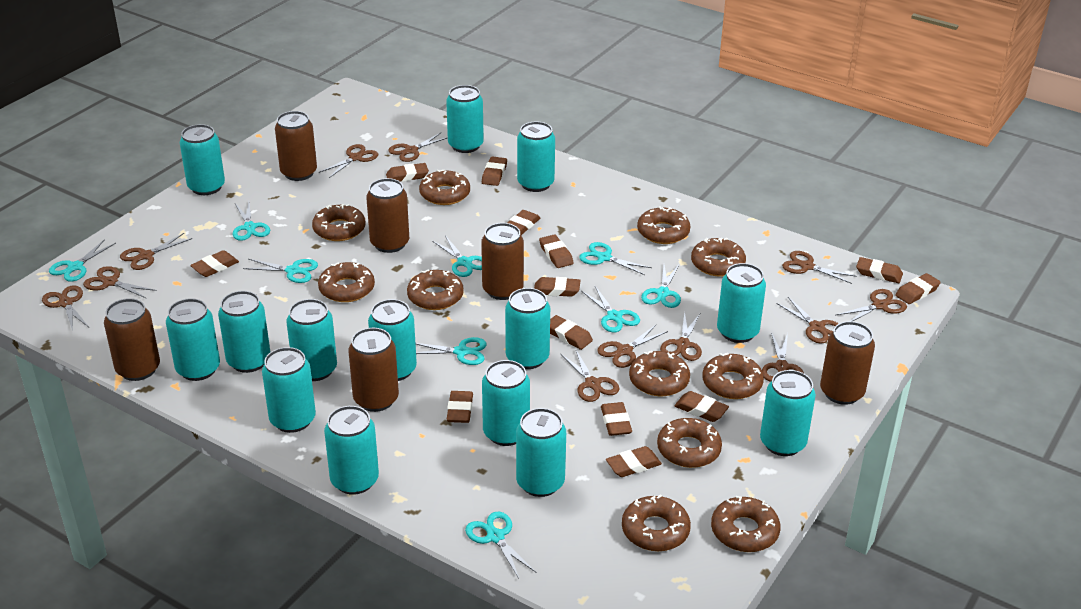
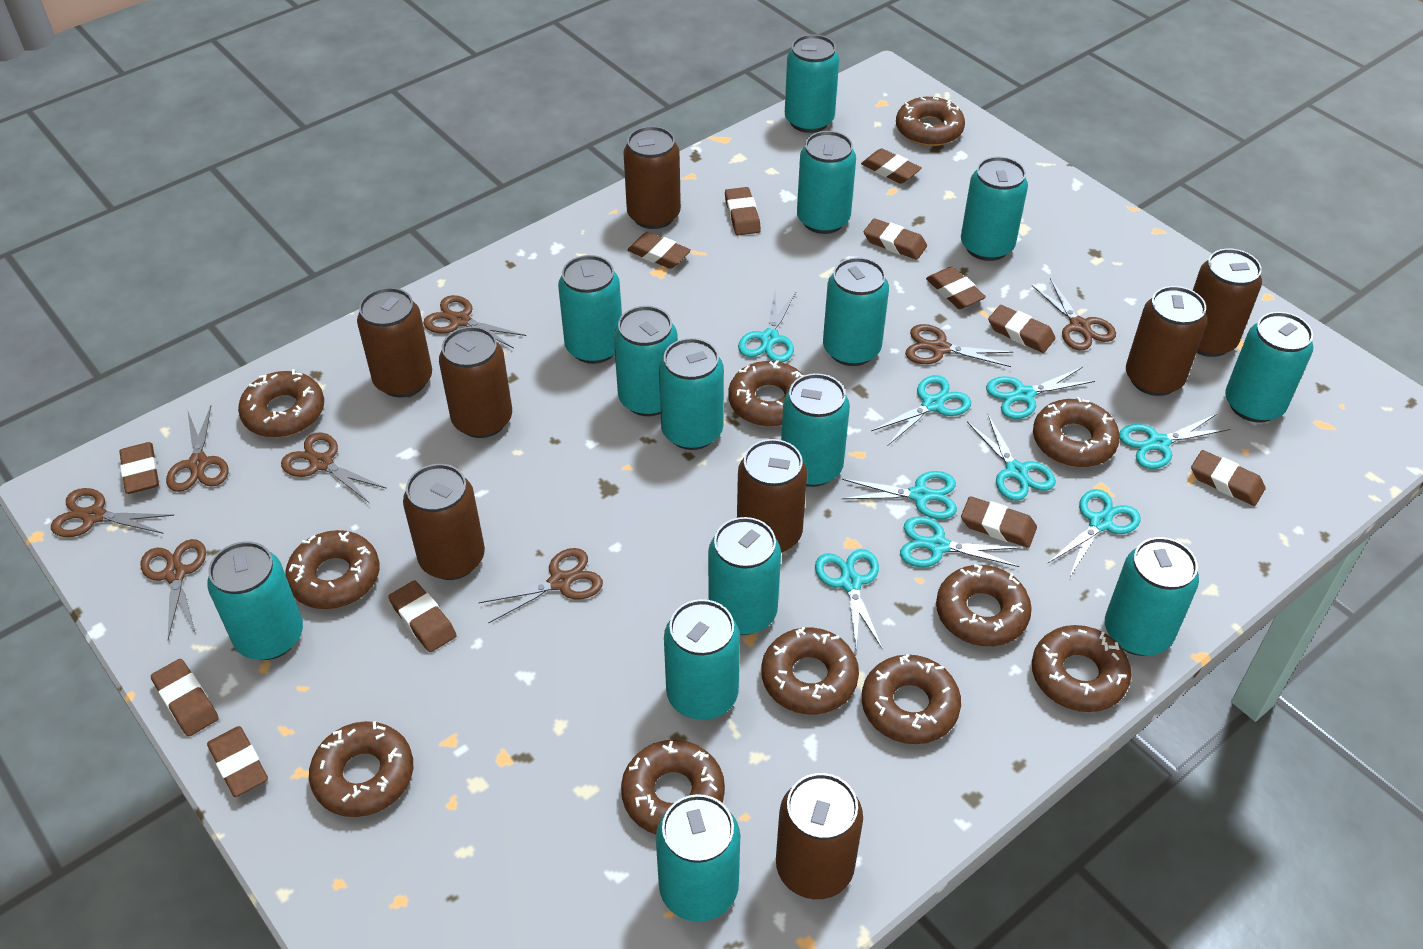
brown can: [104,298,160,381] [275,111,317,181] [348,328,399,412] [366,178,409,253] [481,223,524,300] [820,321,875,405] = 6 -> [357,287,432,398] [403,464,485,580] [439,326,512,438] [623,126,681,229] [737,439,807,553] [776,773,863,899] [1126,286,1207,396] [1193,248,1262,357] = 8
brown eraser: [190,250,239,277] [386,163,429,182] [447,391,473,423] [482,156,507,186] [507,210,540,235] [534,277,580,297] [539,234,574,268] [550,315,593,350] [601,402,632,436] [606,446,662,477] [674,391,729,422] [856,257,903,283] [895,273,941,304] = 13 -> [119,442,159,494] [151,659,219,736] [207,726,268,797] [388,580,457,652] [627,232,691,269] [725,187,761,235] [861,148,922,184] [864,218,927,260] [926,267,986,309] [961,496,1037,548] [988,305,1055,353] [1191,450,1265,506] = 12
brown scissors: [42,285,89,331] [83,266,157,299] [120,233,192,270] [319,144,378,178] [388,133,448,162] [560,348,619,402] [597,325,668,368] [660,312,702,361] [762,332,804,381] [776,297,839,344] [782,251,857,284] [836,289,907,321] = 12 -> [51,488,175,537] [141,539,206,639] [166,406,229,492] [281,432,387,503] [423,295,526,349] [478,548,603,623] [905,324,1013,367] [1032,278,1116,350] = 8

